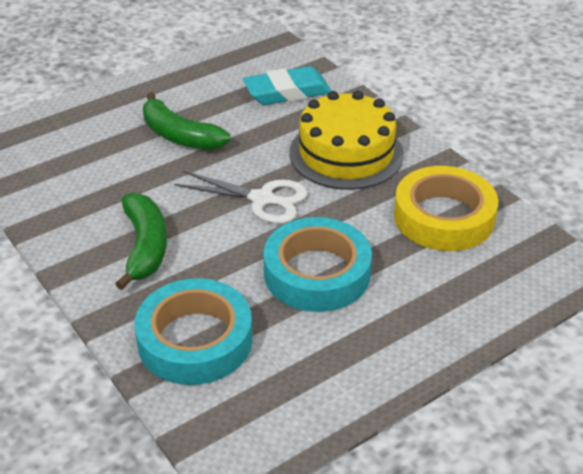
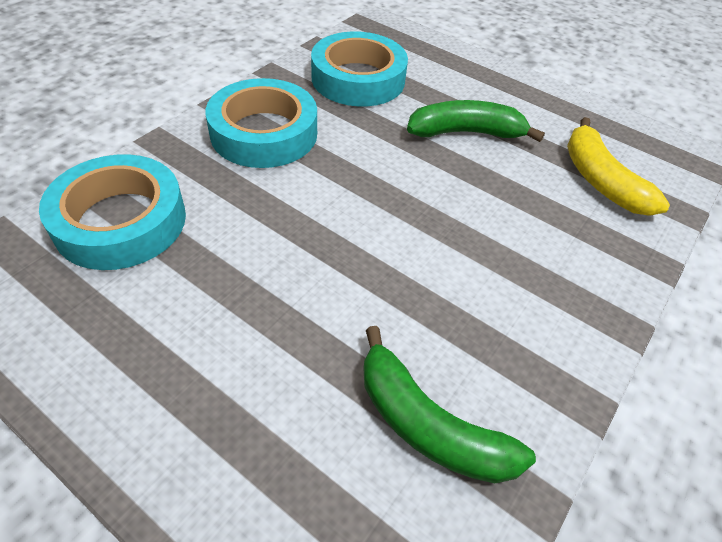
turquoise eraser: [243,66,331,105] = 1 -> none = 0
turquoise tape: [134,278,253,385] [263,217,372,312] = 2 -> [39,154,186,270] [206,78,317,168] [311,31,408,106] = 3
white scissors: [174,171,308,224] = 1 -> none = 0
yellow banana: none = 0 -> [567,117,670,216] = 1
yellow cake: [289,91,404,190] = 1 -> none = 0
yellow tape: [394,166,498,251] = 1 -> none = 0

